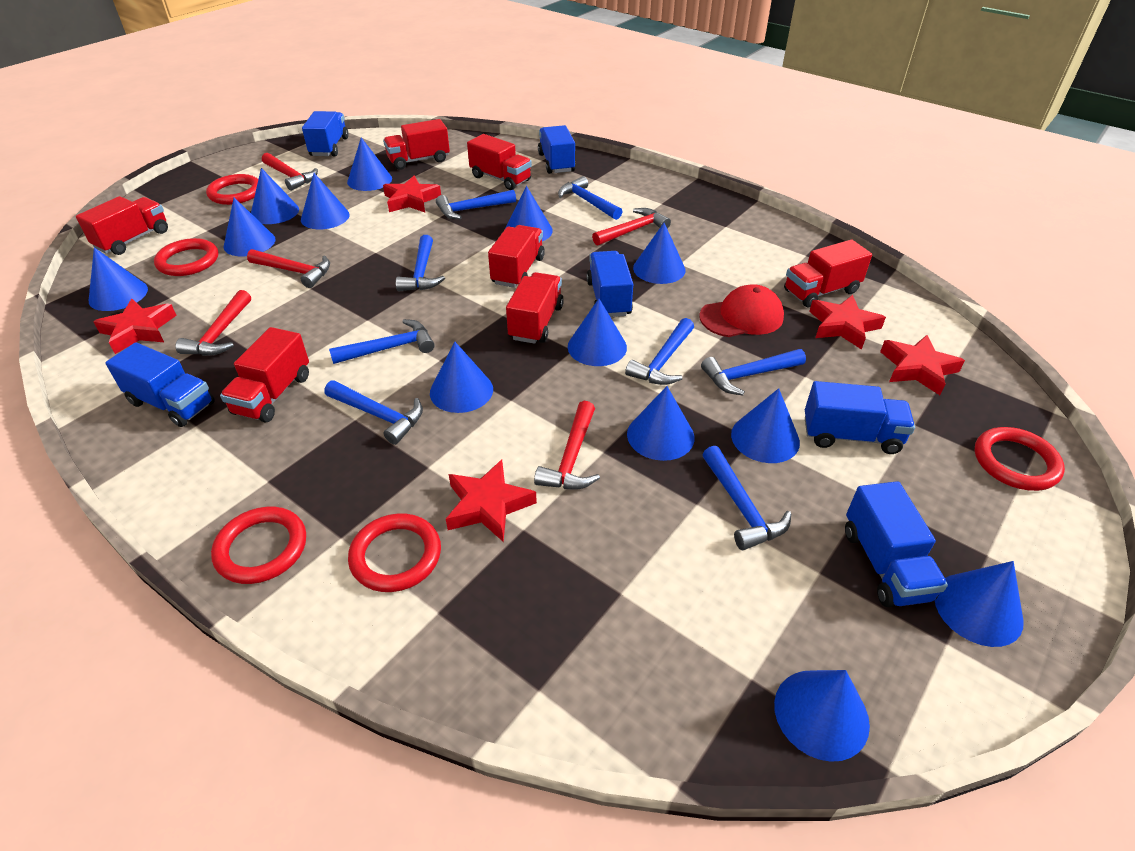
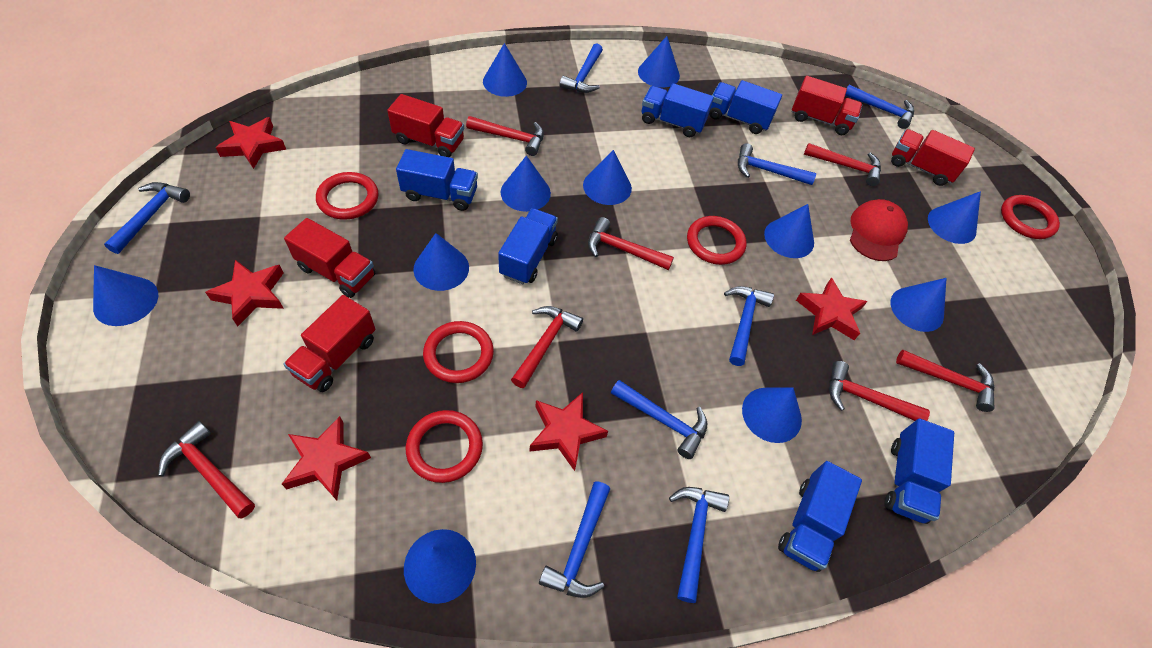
blue cone: [89,247,148,311] [223,198,275,256] [251,168,299,224] [301,173,349,229] [347,137,392,191] [430,342,493,413] [504,186,553,241] [568,299,627,366] [627,386,695,461] [633,223,686,284] [731,388,800,463] [774,670,870,762] [935,561,1023,647] = 13 -> [93,265,158,326] [404,529,476,604] [413,233,469,291] [483,43,527,97] [501,156,551,212] [583,150,632,205] [638,36,680,87] [742,387,802,443] [764,204,814,258] [891,278,947,332] [928,191,981,244] = 11
red hammer: [175,290,251,356] [247,249,330,288] [262,153,318,191] [534,401,600,489] [592,208,671,246] = 5 -> [158,421,255,518] [466,116,544,156] [511,306,583,388] [588,217,674,270] [804,143,881,186] [829,361,930,421] [896,350,994,412] = 7
red truck: [76,196,168,255] [220,327,309,423] [383,119,450,170] [467,134,532,190] [488,225,545,288] [506,272,564,344] [784,240,872,307] = 7 -> [284,218,375,298] [284,295,375,392] [387,94,464,157] [792,76,862,135] [891,129,975,186] = 5

